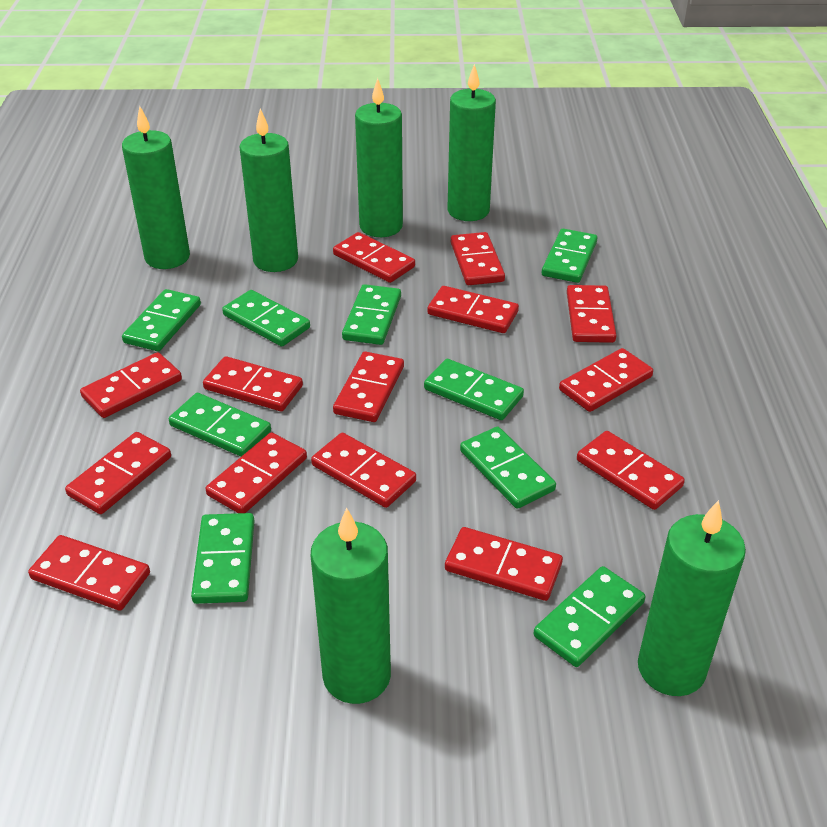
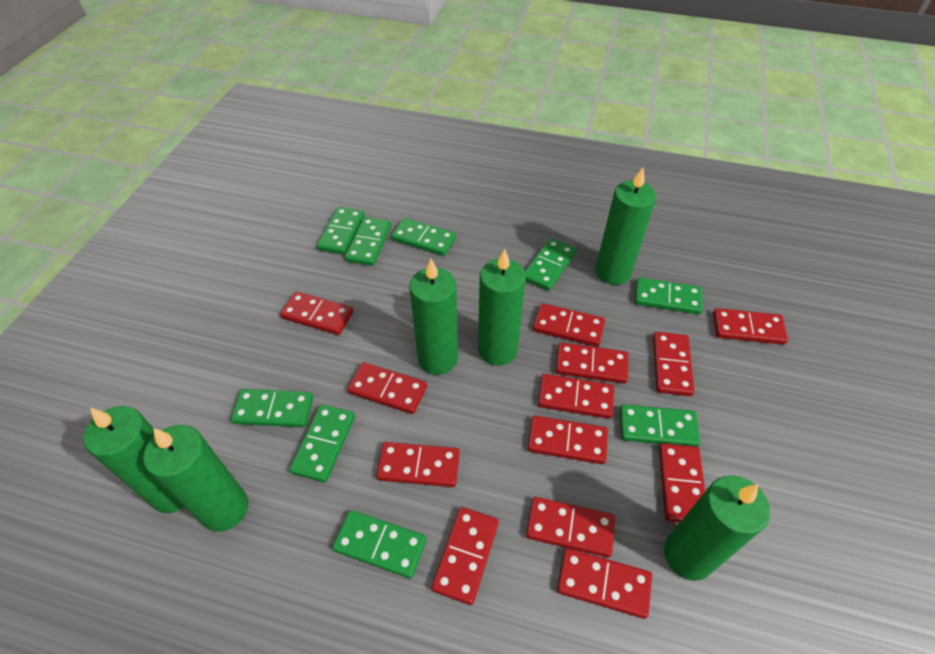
red domino: [28,535,150,611] [65,432,171,514] [80,352,182,418] [203,356,303,412] [206,432,307,513] [311,433,416,508] [333,232,415,283] [333,351,404,422] [427,286,519,333] [445,527,563,601] [451,232,505,285] [559,348,653,412] [567,285,616,343] [577,431,685,510] = 14 -> [280,291,353,335] [347,362,427,414] [376,442,460,487] [431,507,499,605] [526,497,615,558] [528,415,608,464] [533,303,605,347] [538,374,614,419] [556,342,628,384] [557,548,652,619] [653,332,694,396] [659,443,705,523] [713,308,788,345] = 13

